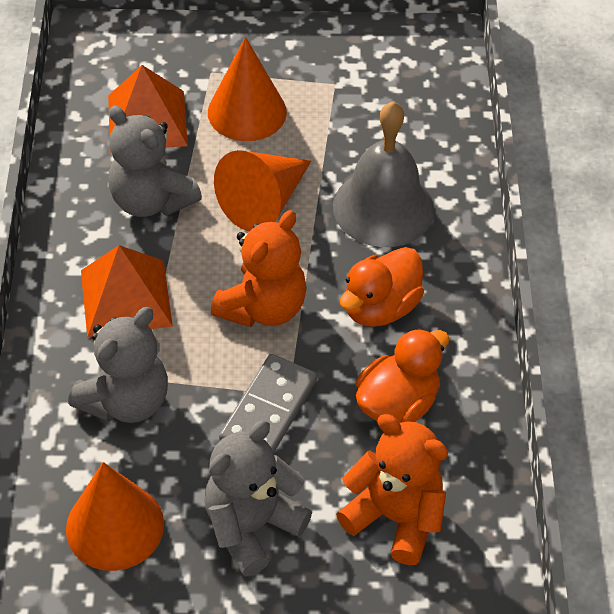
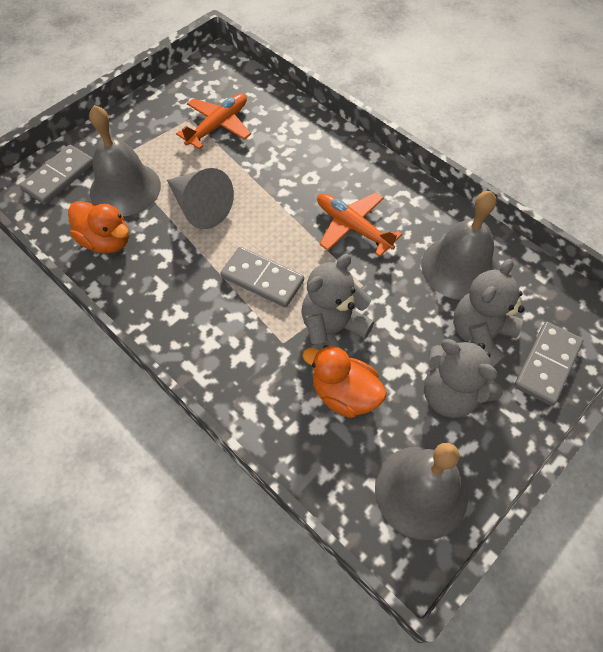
grey bell: [333,101,434,247] = 1 -> [89,105,161,216] [375,443,468,540] [421,191,498,300] = 3
grey cone: none = 0 -> [167,168,234,229] = 1
grey domino: [219,354,317,454] = 1 -> [19,145,93,205] [220,247,304,307] [514,322,584,406] = 3
orange cone: [66,462,164,571] [208,37,287,141] [214,150,311,232] = 3 -> none = 0
orange plane: none = 0 -> [176,93,251,150] [317,192,402,257] = 2
orange pyramid: [81,245,173,337] [108,65,188,151] = 2 -> none = 0
orange teddy bear: [211,210,307,327] [336,414,448,565] = 2 -> none = 0

